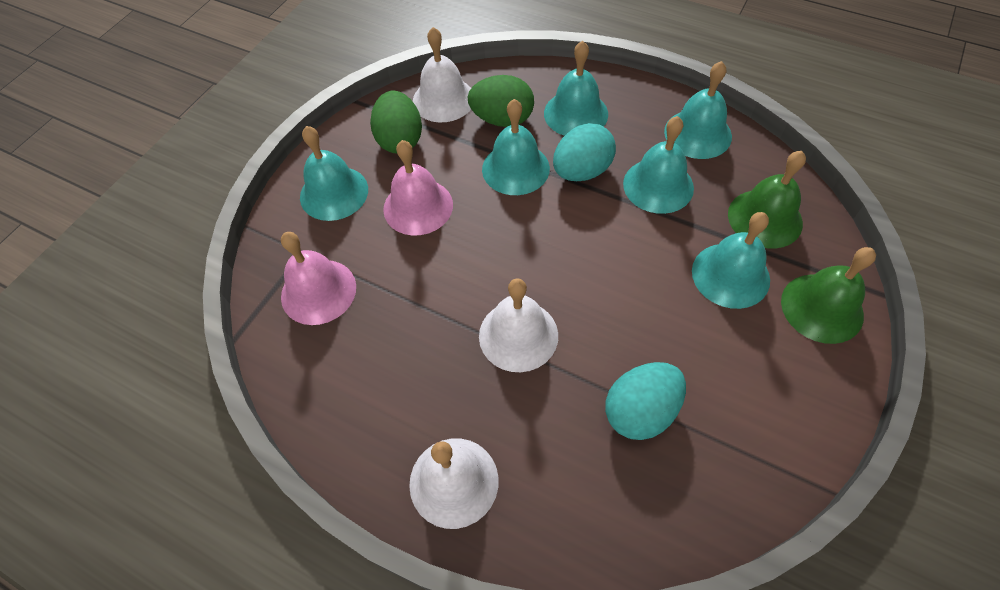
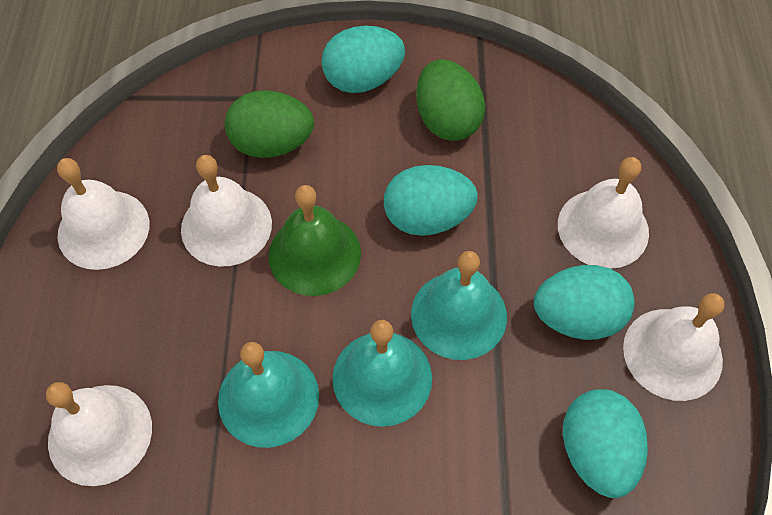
green bell: [728,151,806,249] [781,247,876,344] = 2 -> [268,185,361,296] = 1
pink bell: [281,232,356,325] [383,140,453,236] = 2 -> none = 0
turquoise bell: [300,126,368,221] [482,99,550,195] [544,41,608,136] [623,116,694,214] [664,61,732,159] [692,212,770,309] = 6 -> [218,342,319,448] [332,320,432,427] [411,251,507,360] = 3
turquoise egg: [553,123,616,181] [605,362,686,440] = 2 -> [321,26,405,93] [384,165,478,236] [534,265,635,340] [563,389,648,498] = 4
white bell: [409,438,499,529] [413,27,471,122] [479,278,558,372] = 3 -> [46,382,152,486] [57,158,149,270] [181,155,272,267] [558,157,649,269] [623,293,725,401] = 5

